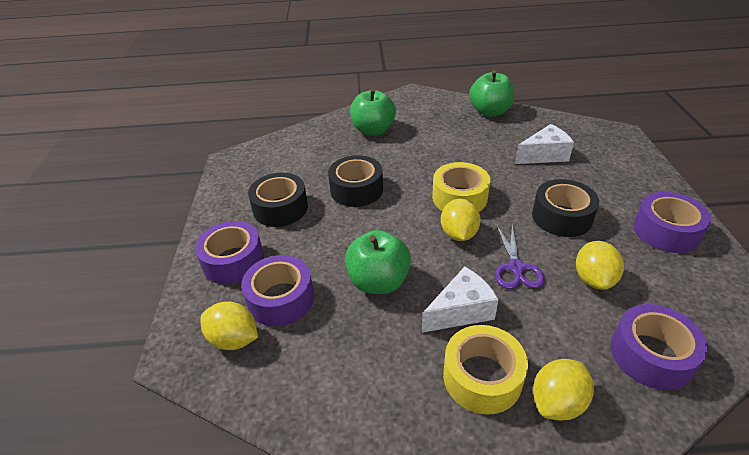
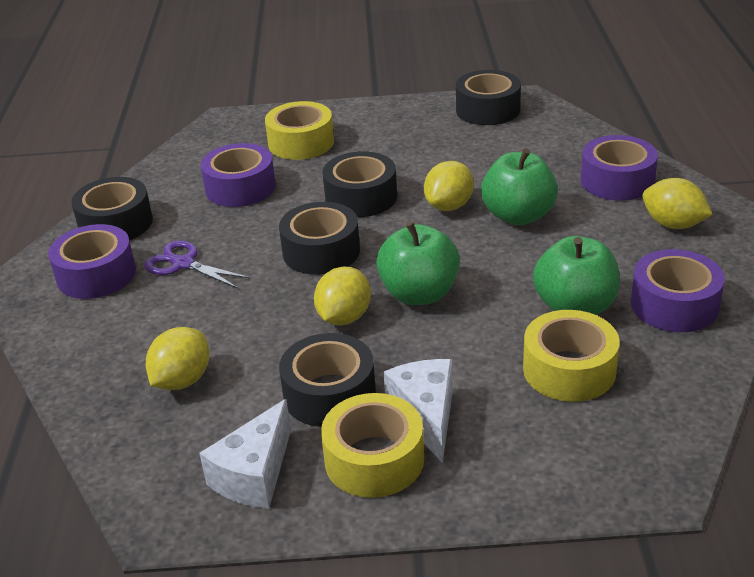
black tape: [248,173,308,227] [328,155,383,207] [532,179,599,237] = 3 -> [71,177,153,240] [279,202,360,275] [279,333,376,427] [322,151,397,217] [456,70,521,125] = 5
yellow tape: [432,162,490,212] [443,325,528,415] = 2 -> [265,101,334,160] [321,393,424,498] [523,310,620,402] = 3

